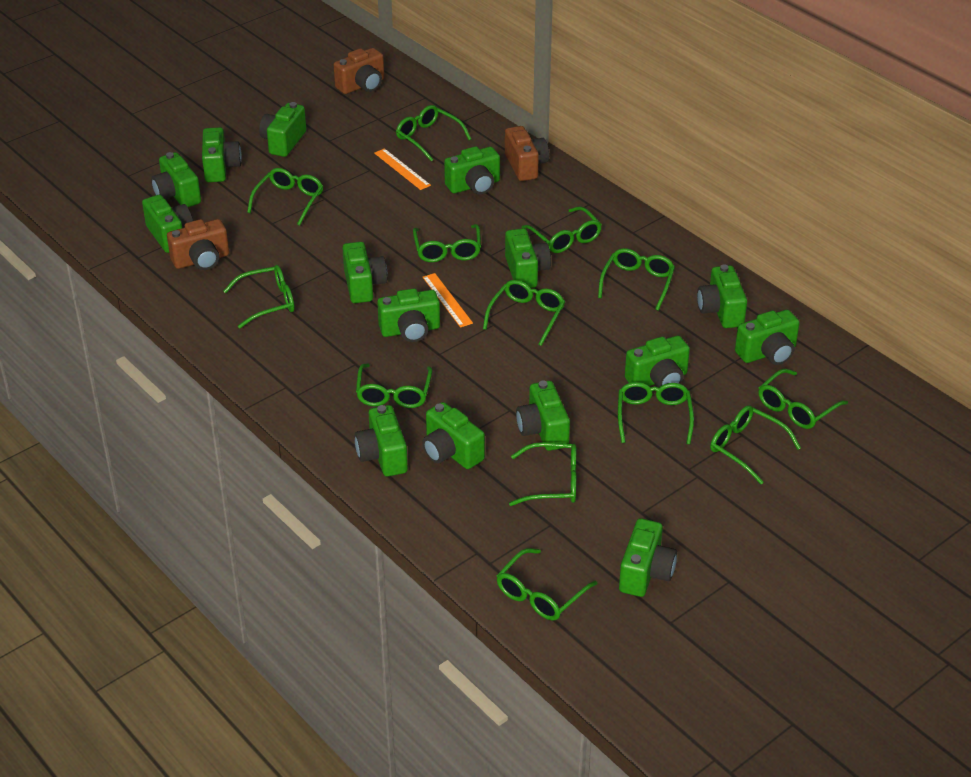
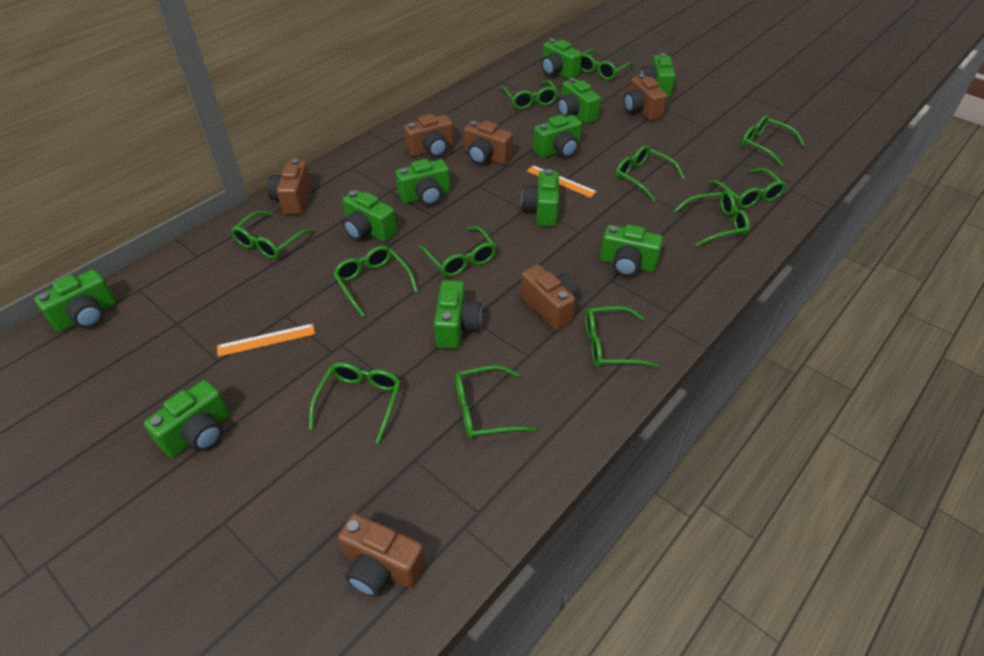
brown camera: [167,219,229,270] [334,48,384,94] [505,126,549,181] = 3 -> [267,159,312,215] [338,513,426,597] [404,114,454,157] [464,121,513,164] [520,265,578,330] [624,74,667,121] = 6
green camera: [142,195,193,253] [151,152,201,207] [202,127,242,182] [259,102,306,157] [343,242,387,303] [354,405,408,477] [377,288,440,342] [422,402,485,469] [444,146,500,194] [505,228,551,288] [516,381,570,451] [619,518,677,597] [625,336,690,388] [697,264,747,328] [735,310,800,365] = 15 -> [34,269,117,332] [144,380,230,458] [342,190,397,242] [395,159,450,206] [434,280,482,349] [521,169,559,226] [533,115,582,158] [541,39,582,79] [557,78,601,124] [600,224,663,276] [641,53,675,98] = 11
green glasses: [224,265,295,329] [247,168,323,226] [356,364,432,408] [396,105,471,162] [413,224,481,262] [483,280,565,346] [497,548,597,621] [509,442,576,506] [521,206,602,253] [598,248,675,311] [618,382,694,445] [710,405,801,485] [758,369,848,429] = 13 -> [231,211,314,259] [309,362,401,444] [333,246,418,317] [418,226,497,277] [455,365,537,439] [501,79,558,109] [581,49,634,80] [585,306,659,368] [616,145,685,202] [674,191,749,247] [708,168,786,209] [741,115,805,167] = 12

